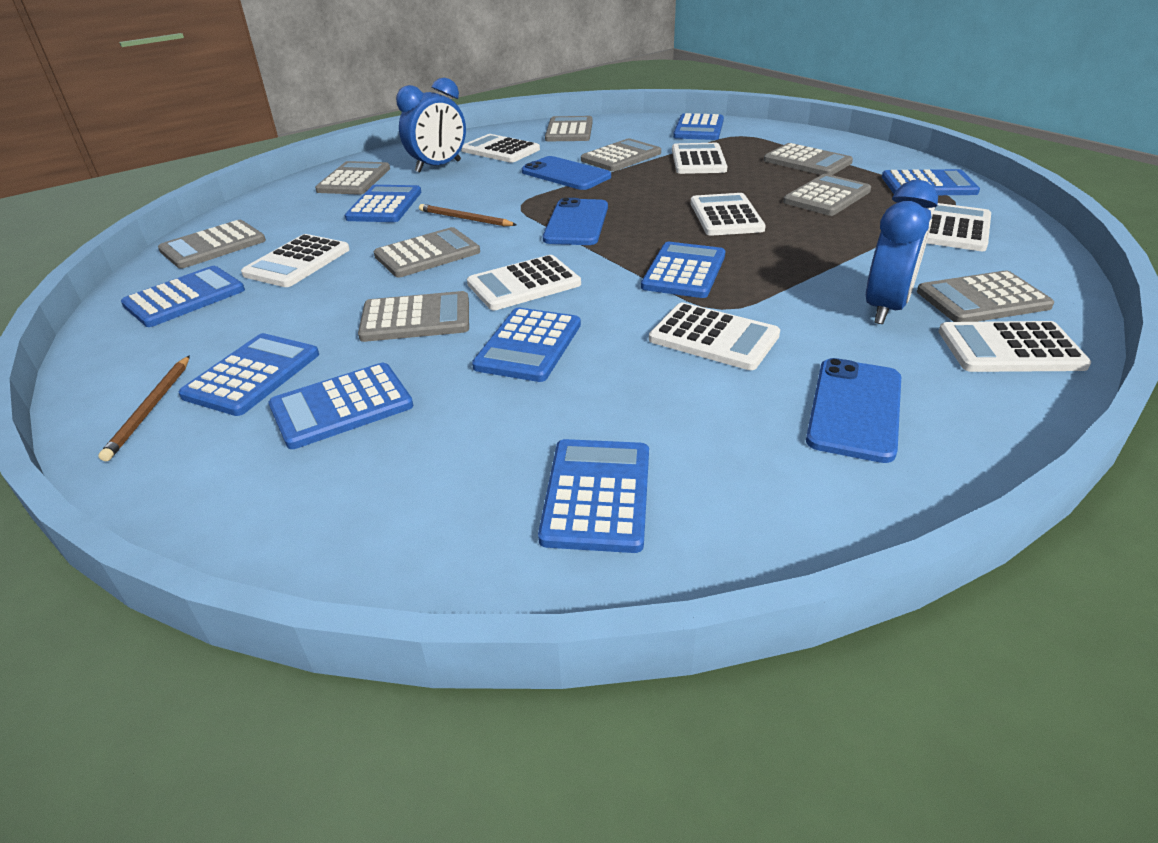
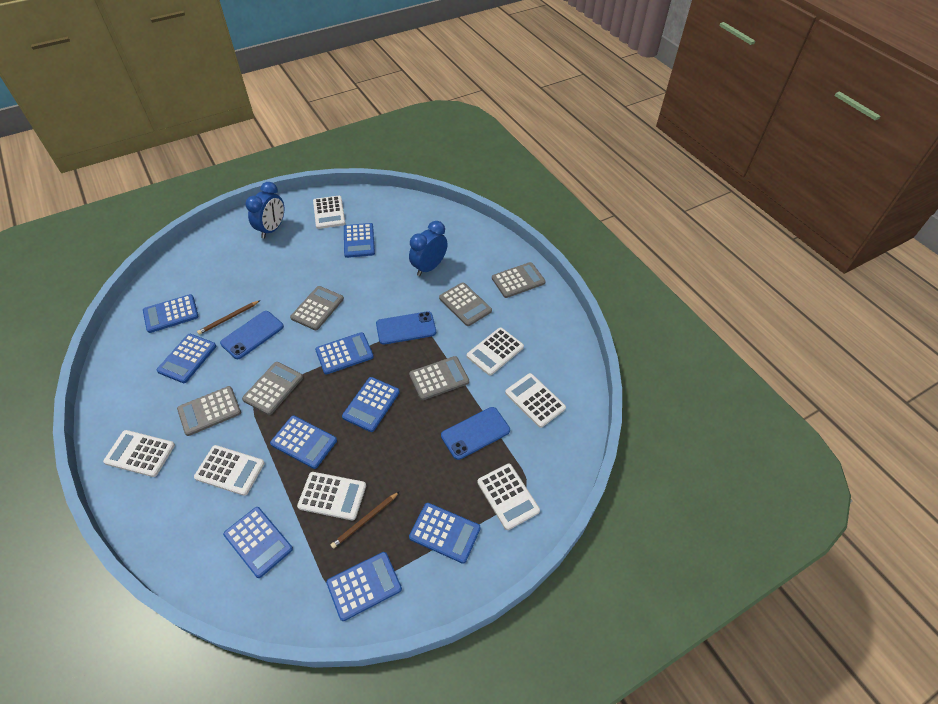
grey calculator: [158,220,266,269] [315,161,390,195] [358,291,469,342] [374,227,480,277] [545,116,593,141] [581,138,661,171] [764,143,853,175] [783,174,871,216] [917,271,1054,322] = 9 -> [177,386,241,436] [242,362,303,415] [290,286,344,331] [409,356,469,400] [439,282,492,326] [492,262,546,298] = 6
white calculator: [241,234,350,287] [461,134,540,163] [467,255,581,310] [649,302,780,370] [672,143,727,174] [690,193,766,236] [927,203,991,251] [938,321,1091,372] = 8 -> [103,430,175,477] [194,445,265,496] [297,472,366,520] [313,196,345,229] [467,327,524,376] [477,464,540,530] [505,373,566,428] = 7

